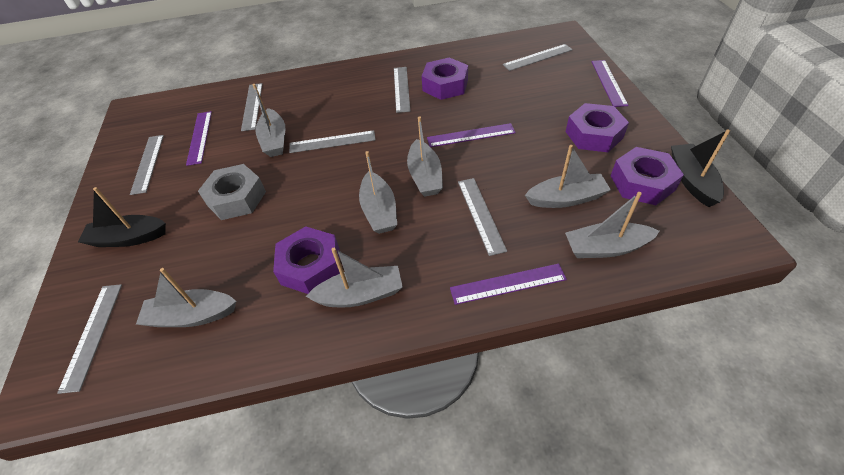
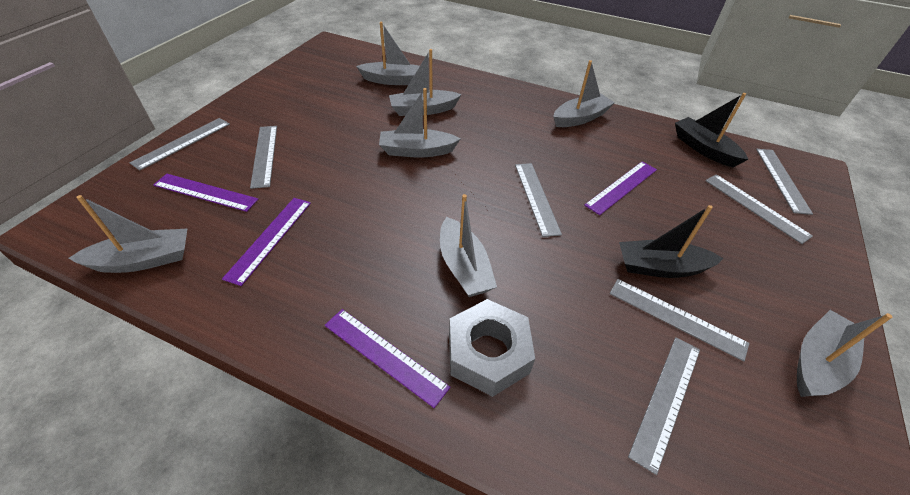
purple nut: [273,226,340,294] [422,57,468,100] [566,103,629,152] [611,147,684,205] = 4 -> none = 0

